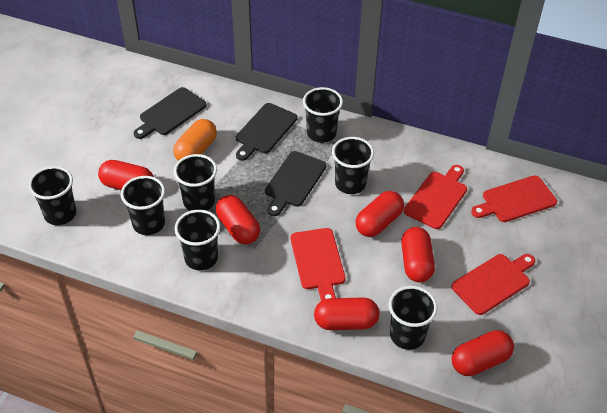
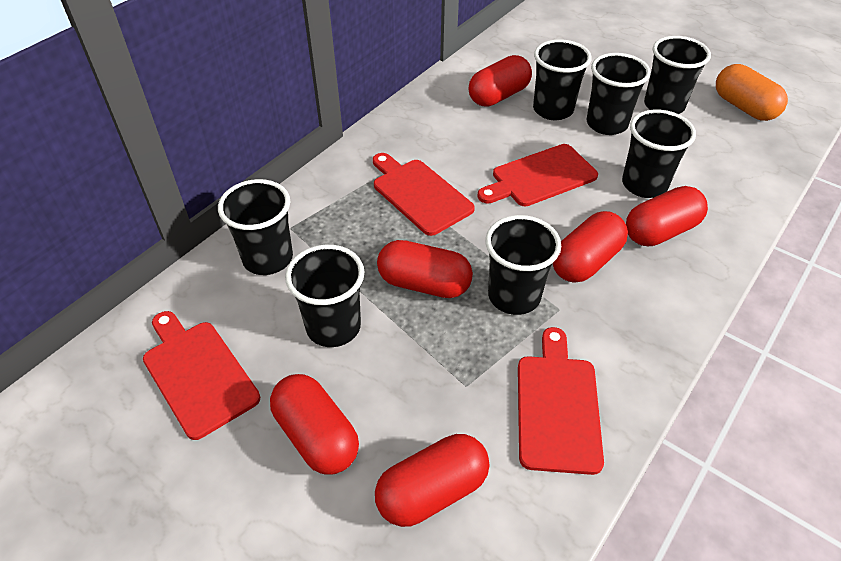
black cutting board: [134,87,207,139] [236,103,297,161] [265,151,326,216] = 3 -> none = 0

